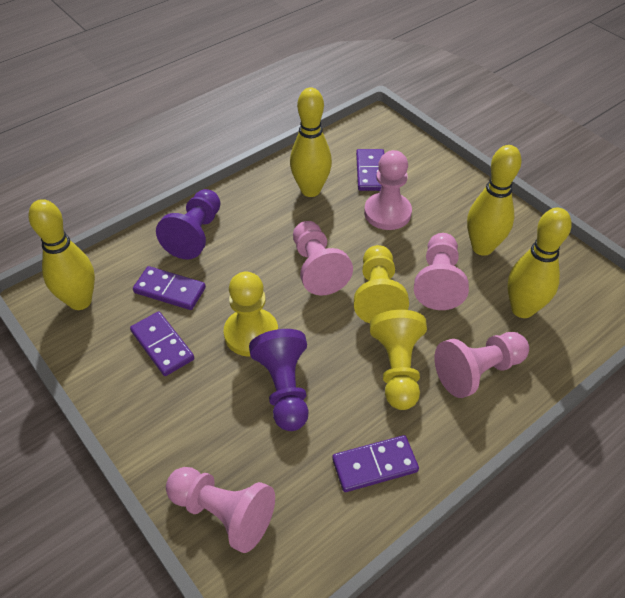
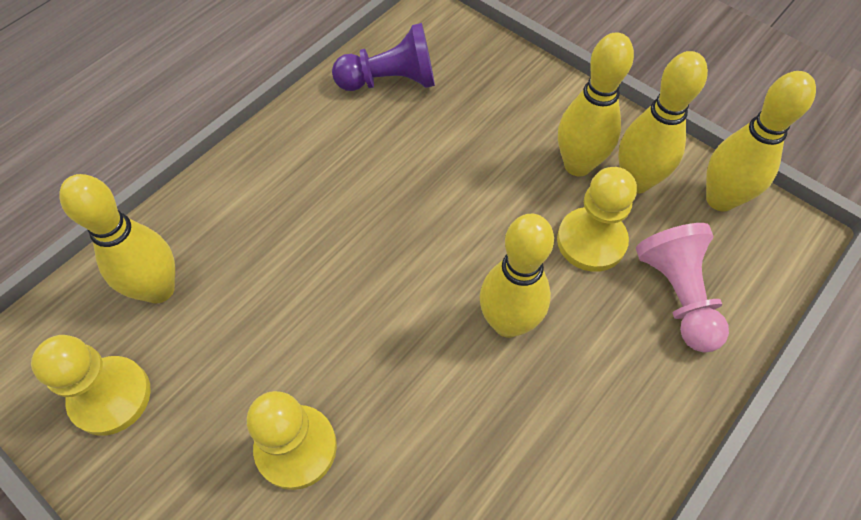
pink pawn: [166,467,275,553] [293,221,353,295] [364,150,412,230] [414,233,469,310] [435,332,529,398] = 5 -> [636,223,729,353] = 1
purple domino: [130,311,194,376] [133,266,206,310] [332,435,419,492] [356,149,384,191] = 4 -> none = 0
purple pawn: [156,189,220,259] [249,329,309,431] = 2 -> [332,23,435,91] = 1
yellow bowling pin: [28,199,95,310] [290,87,332,197] [467,145,522,256] [507,208,571,318] = 4 -> [60,174,175,303] [479,214,554,338] [558,33,634,177] [618,51,708,194] [706,71,816,212] = 5

